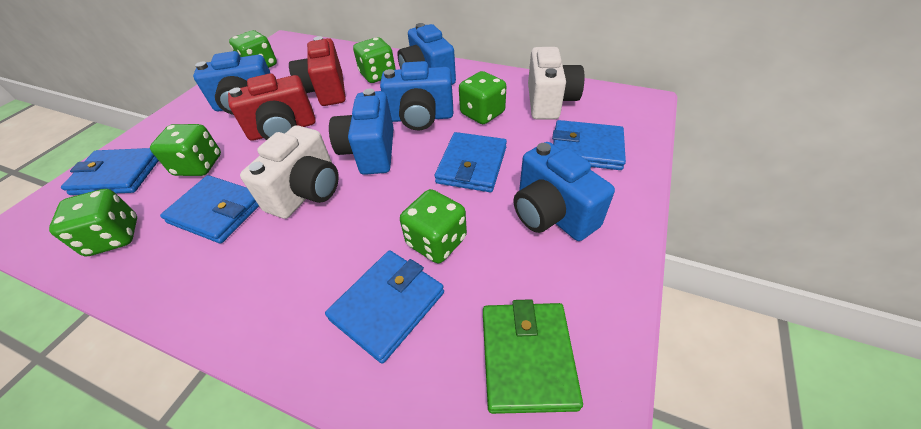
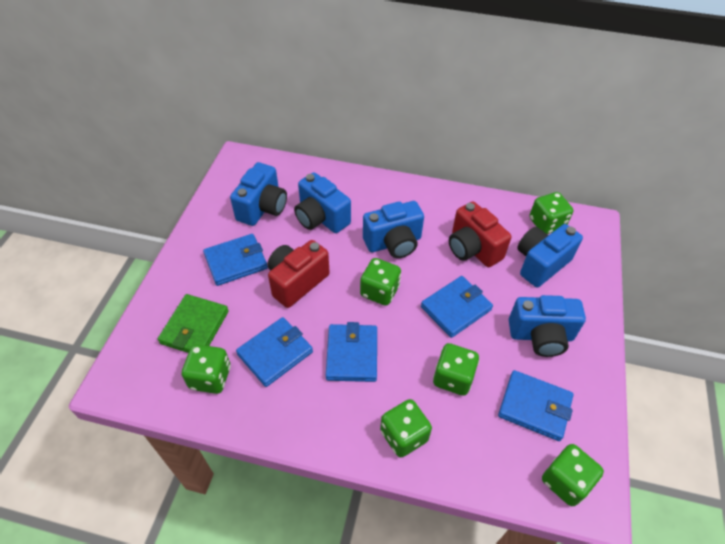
white camera: [240,125,339,219] [528,47,584,119] = 2 -> none = 0

